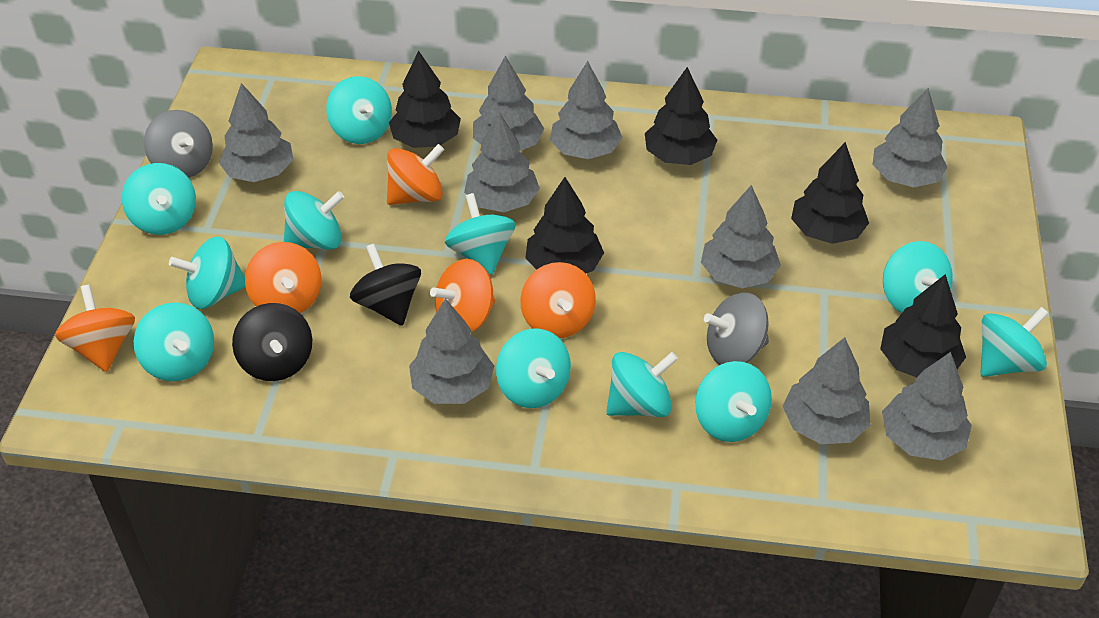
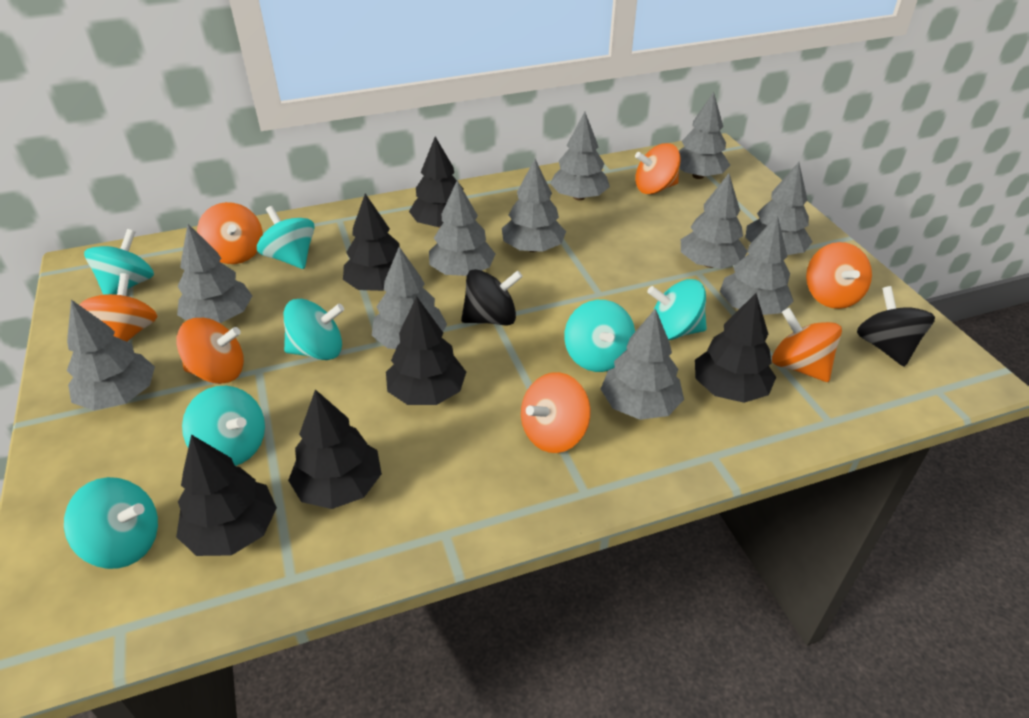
black tree: [389,51,461,148] [525,177,604,274] [645,67,717,165] [791,142,869,244] [880,274,966,377] = 5 -> [176,435,277,556] [288,389,382,509] [343,194,400,291] [386,296,466,405] [409,137,464,228] [695,293,776,403] = 6
grey spinning top: [144,110,213,178] [704,292,769,365] = 2 -> none = 0
grey tree: [219,83,294,182] [409,298,494,404] [464,112,540,212] [473,55,544,151] [550,61,623,159] [701,185,781,288] [783,337,870,444] [872,88,948,187] [882,352,972,461] = 9 -> [67,300,155,410] [177,224,252,323] [372,247,447,349] [429,180,496,276] [502,159,566,252] [550,112,610,200] [601,308,684,420] [679,92,730,179] [681,173,747,269] [720,215,794,315] [745,162,813,255] = 11
orange spinning top: [55,284,135,372] [245,242,322,313] [387,144,444,205] [430,259,495,332] [520,262,596,338] = 5 -> [80,273,157,342] [176,318,244,384] [197,202,263,264] [521,372,590,453] [635,143,680,194] [772,308,842,382] [806,242,872,309] = 7
turquoise spinning top: [122,163,196,235] [134,303,214,381] [169,237,246,309] [284,191,344,250] [326,76,392,144] [445,193,516,275] [496,328,571,408] [606,352,678,417] [695,361,772,442] [883,241,953,313] [980,307,1049,377] = 11 -> [64,477,158,569] [84,229,154,295] [182,386,265,466] [257,206,315,269] [284,299,344,360] [564,300,635,372] [647,279,707,340] = 7

